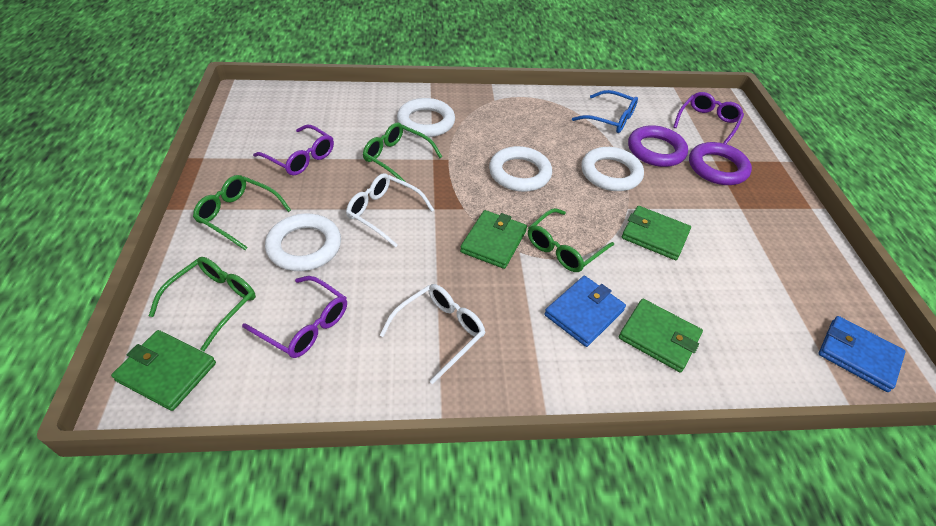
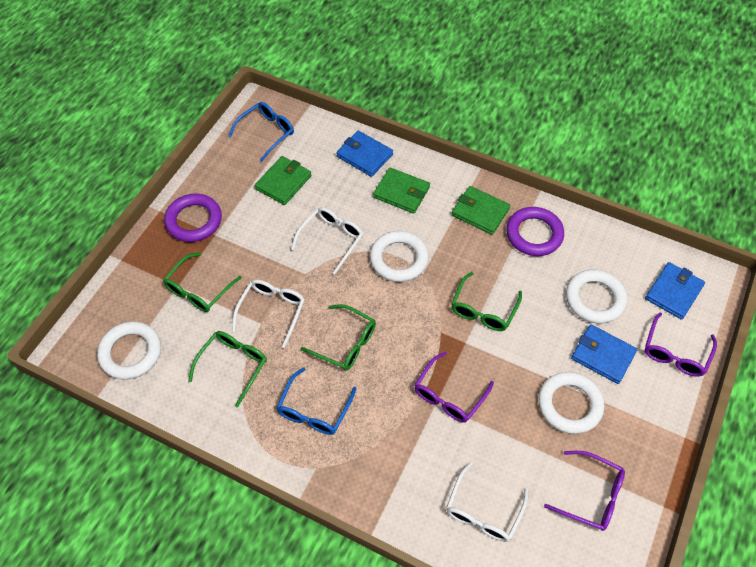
blue glasses: [572,90,638,133] = 1 -> [228,102,294,162] [277,367,356,435] = 2
blue wallet: [544,276,626,347] [818,316,905,392] = 2 -> [336,131,393,177] [571,324,637,384] [645,262,705,320] = 3
green wallet: [111,330,216,411] [460,210,527,269] [619,299,703,372] [622,206,691,260] = 4 -> [255,156,311,205] [373,168,430,213] [452,186,510,235] = 3
white glasses: [346,173,434,248] [380,284,486,384] = 2 -> [232,280,305,348] [291,207,363,275] [446,462,528,542] = 3

